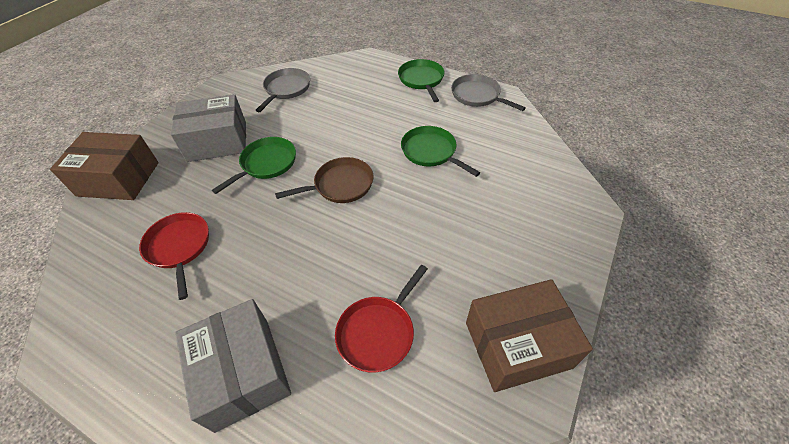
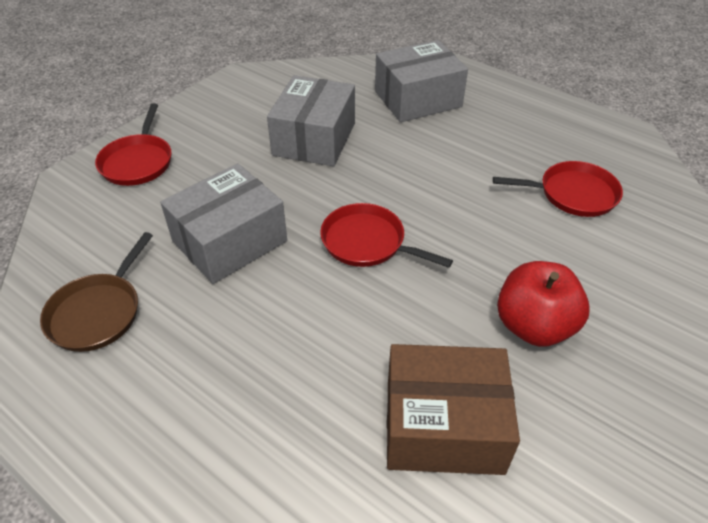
brown box: [50,132,159,200] [466,279,593,392] = 2 -> [387,344,520,475] = 1
green pan: [212,137,296,194] [398,59,444,102] [401,126,480,177] = 3 -> none = 0
grey box: [171,94,246,162] [175,299,291,433] = 2 -> [160,163,287,284] [267,75,355,166] [375,40,468,122] = 3
grey pan: [256,68,310,112] [451,74,526,111] = 2 -> none = 0
red apple: none = 0 -> [497,261,590,347] = 1
red pan: [139,212,209,300] [335,265,428,372] = 2 -> [95,103,171,186] [320,203,453,268] [493,161,623,217] = 3

